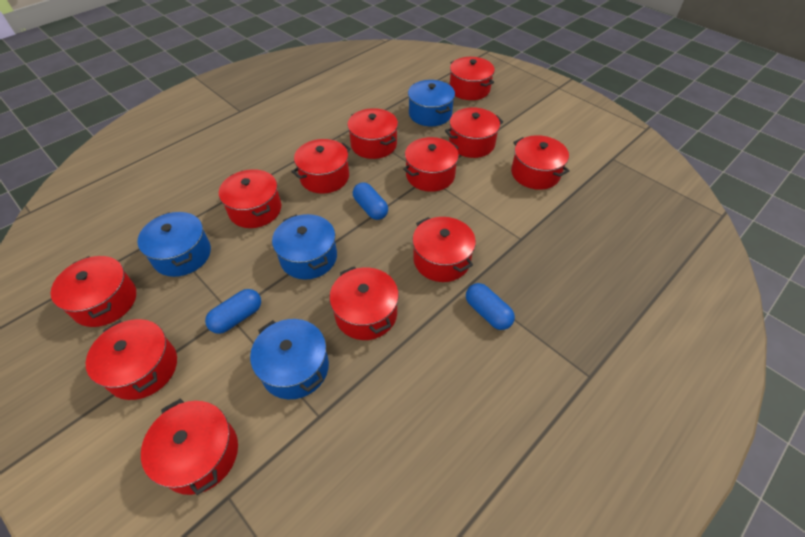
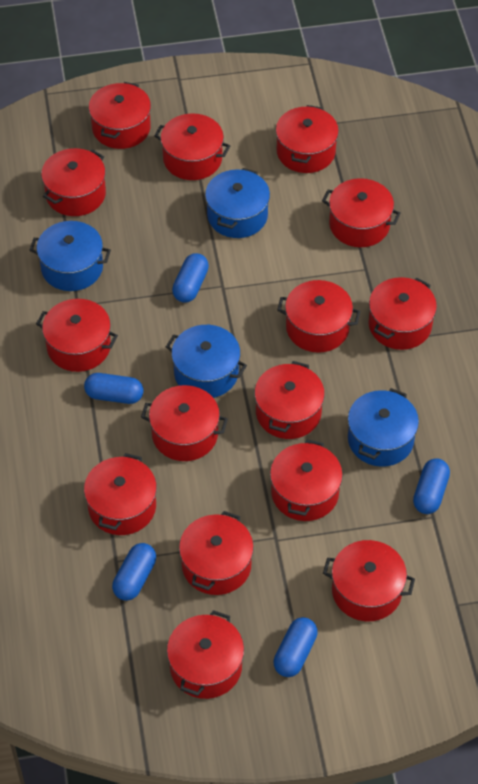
blue capsule: [205,289,261,334] [353,182,388,220] [466,283,515,330] = 3 -> [84,373,144,404] [112,543,156,601] [172,253,209,303] [274,617,318,677] [413,458,450,514] = 5
red pot: [51,256,136,327] [86,319,177,400] [141,399,238,495] [219,169,281,228] [291,139,351,194] [329,266,399,340] [347,108,398,159] [403,137,459,192] [412,217,476,282] [445,107,503,158] [450,57,495,100] [511,135,569,190] = 12 -> [36,299,118,372] [41,148,106,216] [84,453,157,535] [89,82,151,149] [141,385,228,461] [154,113,230,180] [167,610,244,699] [179,511,254,595] [255,361,325,439] [270,440,343,521] [276,105,339,173] [277,280,361,353] [322,178,401,247] [323,540,415,621] [368,277,437,350] = 15

